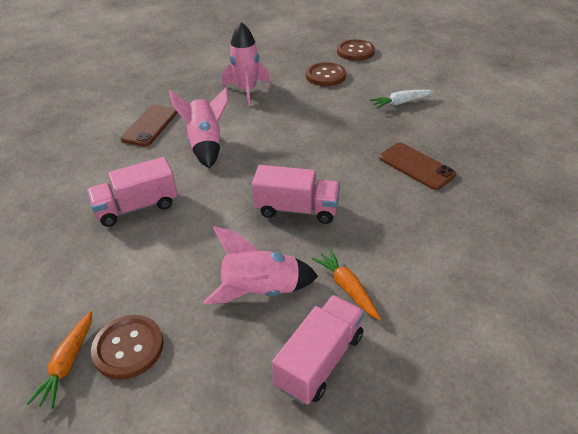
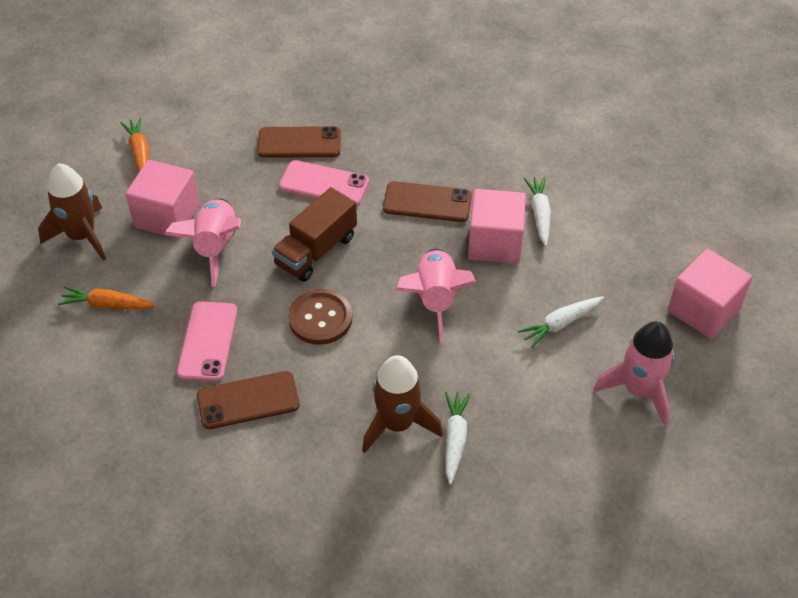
brown button: [91,315,164,380] [306,62,346,86] [337,39,375,61] = 3 -> [288,289,352,345] = 1
brown phone: [121,105,177,146] [379,143,456,190] = 2 -> [197,371,300,429] [257,126,341,158] [383,181,472,222] = 3
brown rocket: none = 0 -> [38,163,106,260] [362,355,443,453] = 2
brown truck: none = 0 -> [272,187,357,282] = 1
pink cube: none = 0 -> [126,160,200,239] [468,189,526,264] [668,249,752,339] = 3
pink phone: none = 0 -> [177,301,237,382] [279,160,369,206] = 2
pink truck: [87,157,178,227] [252,165,340,224] [272,295,365,405] = 3 -> none = 0
white carrot: [370,90,434,109] = 1 -> [445,391,471,485] [518,296,604,348] [524,177,551,246] = 3

